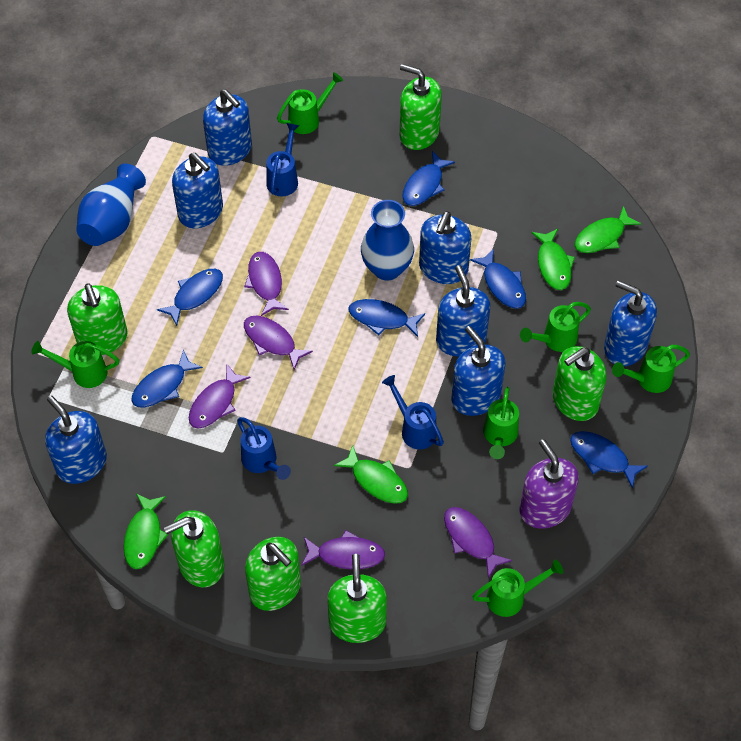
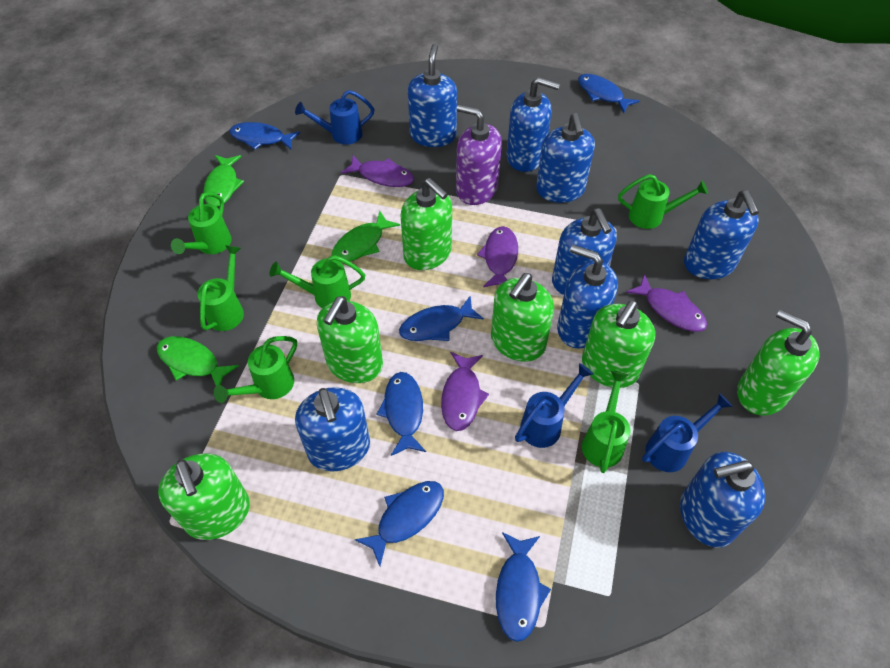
blue soap dispenser: [45,396,107,484] [172,153,223,228] [203,89,252,166] [419,211,471,284] [436,265,491,356] [451,326,506,416] [604,280,657,366] = 7 -> [295,387,370,472] [408,44,457,147] [507,77,560,172] [536,113,595,203] [552,208,617,295] [557,245,618,348] [680,452,765,548] [684,190,759,279] = 8
blue vase: [76,164,146,246] [361,200,414,280] = 2 -> none = 0
green fish: [124,493,168,569] [334,445,408,504] [531,229,575,290] [575,206,641,253] = 4 -> [157,336,239,386] [203,155,244,207] [332,211,400,263] = 3
purple fish: [189,364,251,429] [244,252,289,316] [244,316,313,370] [301,530,385,569] [444,507,512,578] = 5 -> [341,156,414,187] [441,352,489,431] [477,226,518,287] [626,274,707,332] = 4

